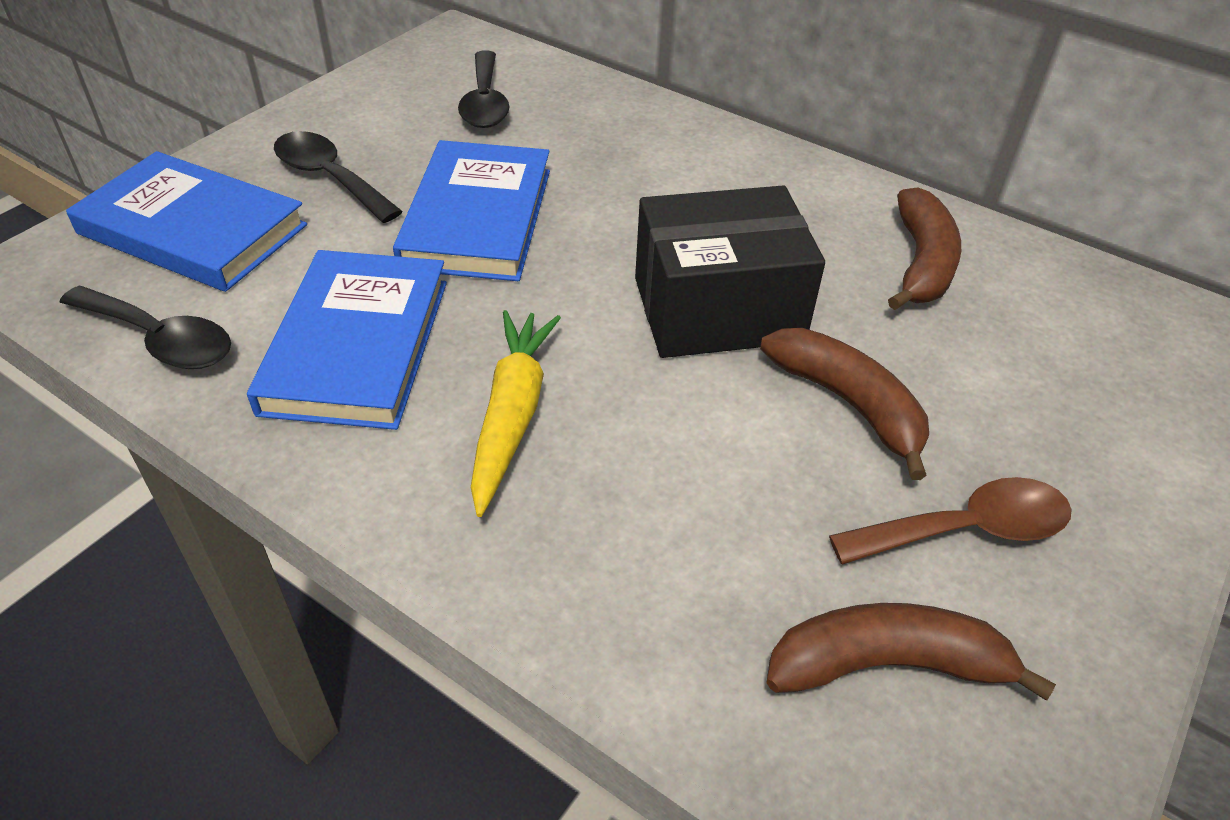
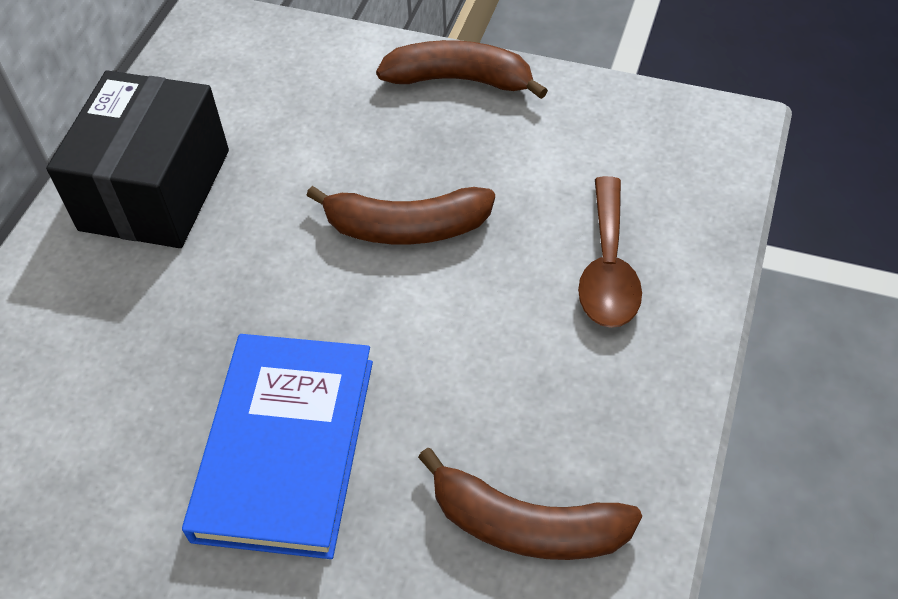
black spoon: [59,285,231,369] [274,131,403,223] [458,51,510,128] = 3 -> none = 0
blue book: [66,151,307,292] [247,250,447,430] [393,140,550,281] = 3 -> [182,334,373,559] = 1
yellow carrot: [471,310,561,517] = 1 -> none = 0

